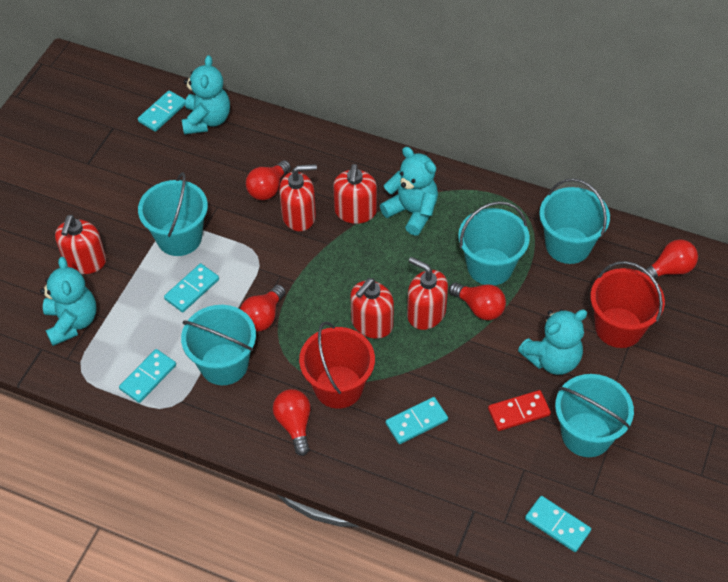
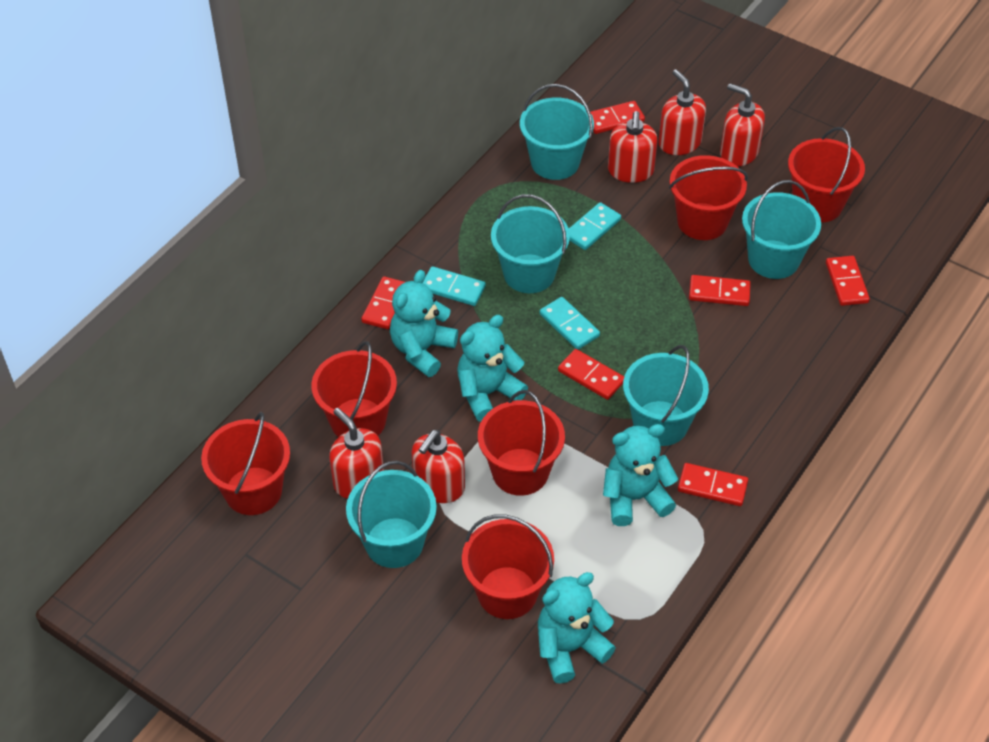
red bucket: [299,321,375,408] [590,261,665,348] = 2 -> [201,412,290,515] [311,341,397,437] [462,514,554,619] [478,390,565,496] [669,155,748,240] [788,127,865,223] = 6
red domino: [488,390,551,431] = 1 -> [361,276,405,329] [558,349,624,400] [590,101,645,134] [678,463,748,506] [689,275,751,306] [826,256,870,306] = 6
red light bulb: [240,285,285,331] [246,160,291,200] [273,389,311,456] [449,283,506,320] [640,239,698,279] = 5 -> none = 0
turquoise domino: [119,349,176,403] [138,90,186,132] [164,263,219,312] [386,397,448,444] [525,496,591,552] = 5 -> [423,266,486,306] [540,297,600,350] [569,202,621,250] = 3

